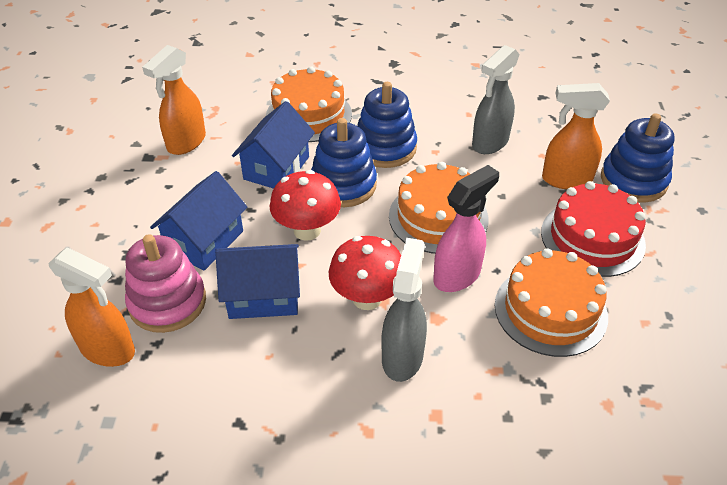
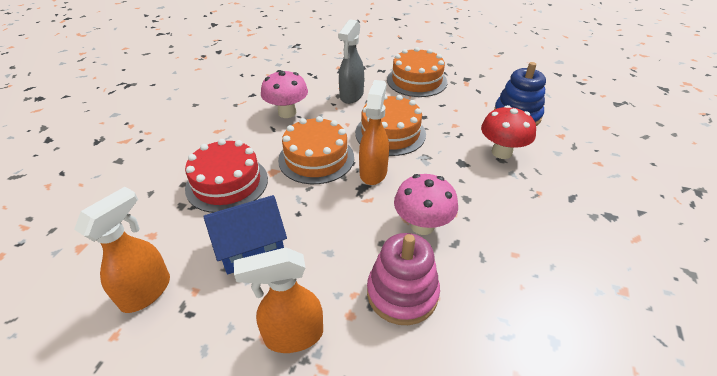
blue house: [150,171,247,271] [215,244,300,319] [232,101,315,189] = 3 -> [203,195,287,274] = 1
blue stacking toy: [311,118,377,207] [357,82,417,168] [601,113,675,203] = 3 -> [494,62,546,126] = 1
grey spray bottle: [381,238,427,382] [472,45,520,154] = 2 -> [338,19,364,104] = 1
pink mushroom: none = 0 -> [261,70,308,118] [394,174,458,235] = 2
pink spray bottle: [433,165,499,292] = 1 -> none = 0
red mushroom: [269,170,341,241] [329,236,401,310] = 2 -> [481,105,536,159] = 1

